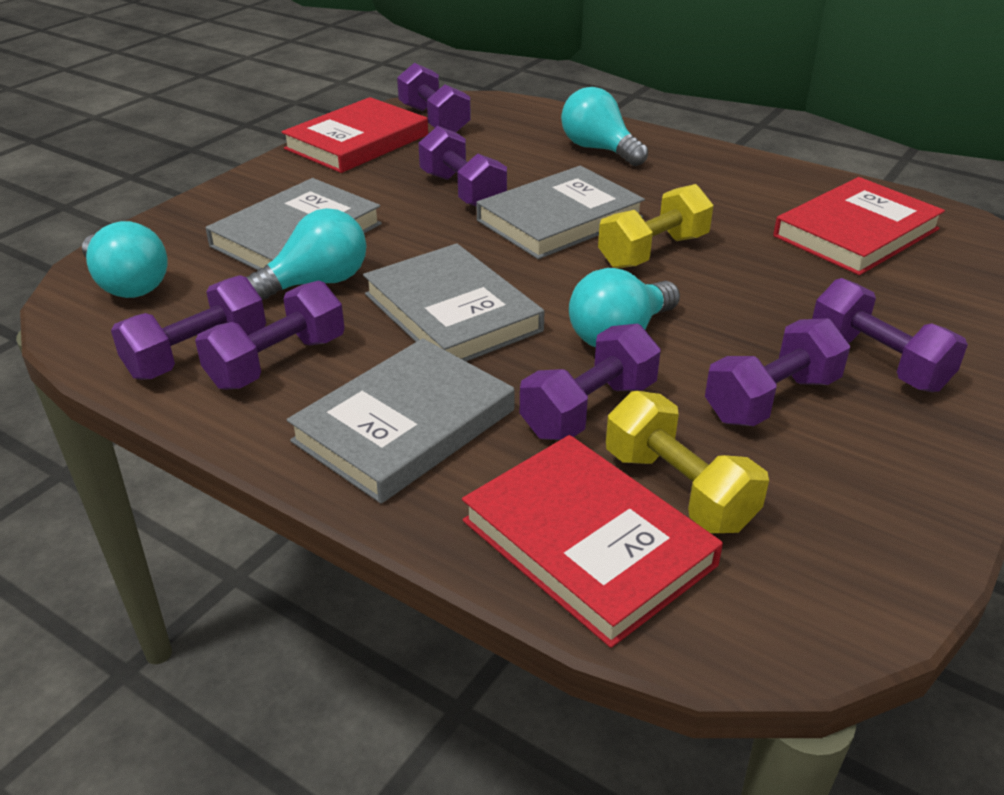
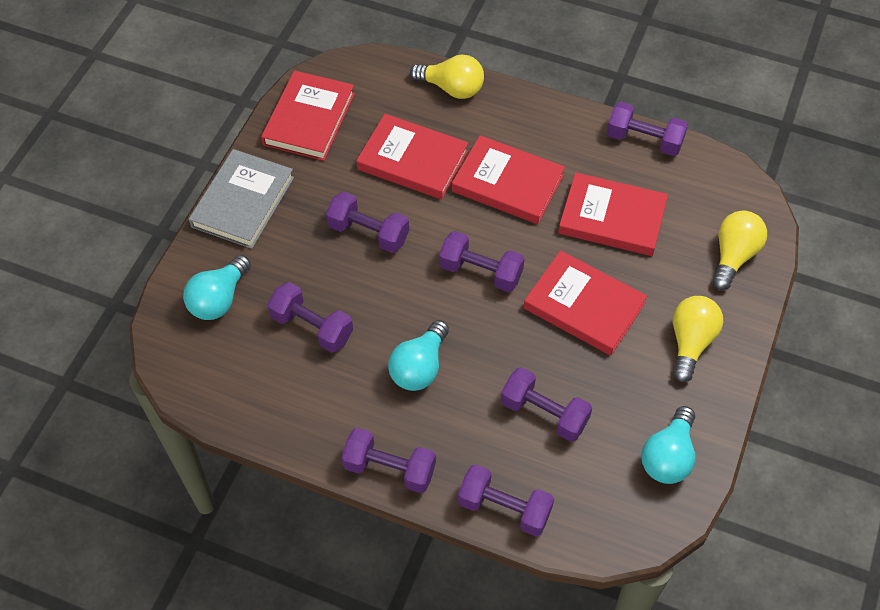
grey book: [205,178,382,270] [287,338,515,504] [363,243,545,361] [476,166,645,259] = 4 -> [189,149,294,249] = 1
red book: [282,97,428,173] [462,435,723,648] [773,177,945,275] = 3 -> [261,71,355,161] [356,114,468,199] [452,135,565,224] [524,250,647,355] [558,172,668,256] = 5
turquoise light bulb: [82,221,167,298] [246,208,366,301] [561,87,648,166] [569,268,680,348] = 4 -> [183,255,251,320] [388,320,449,391] [641,406,696,484] = 3
yellow dumbbell: [598,184,714,269] [606,391,769,533] = 2 -> none = 0
yellow light bulb: none = 0 -> [410,55,484,99] [673,296,723,383] [712,210,767,290] = 3

